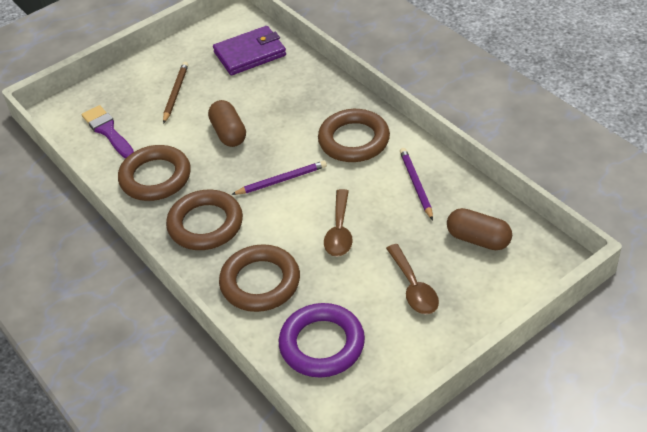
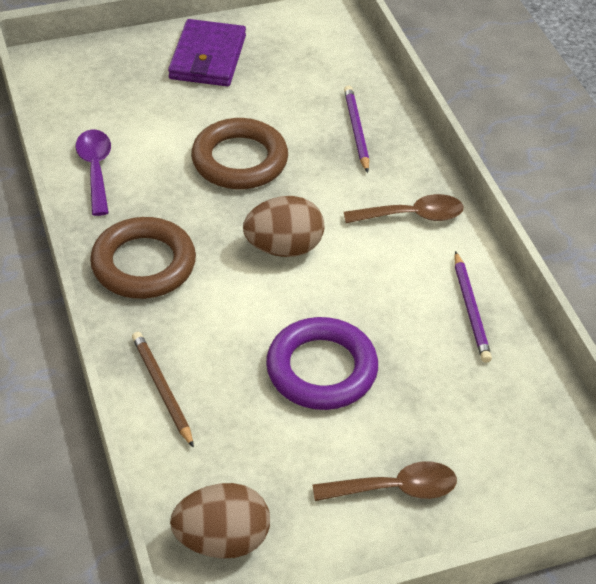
brown capsule: [208,100,246,147] [447,208,512,250] = 2 -> none = 0
brown egg: none = 0 -> [170,483,270,559] [243,196,324,257] = 2
brown ring: [118,145,191,201] [166,190,243,250] [219,244,300,312] [318,109,390,162] = 4 -> [90,217,196,299] [191,118,288,189] = 2
purple brush: [82,105,134,159] = 1 -> none = 0
purple spoon: none = 0 -> [75,129,111,216] = 1

